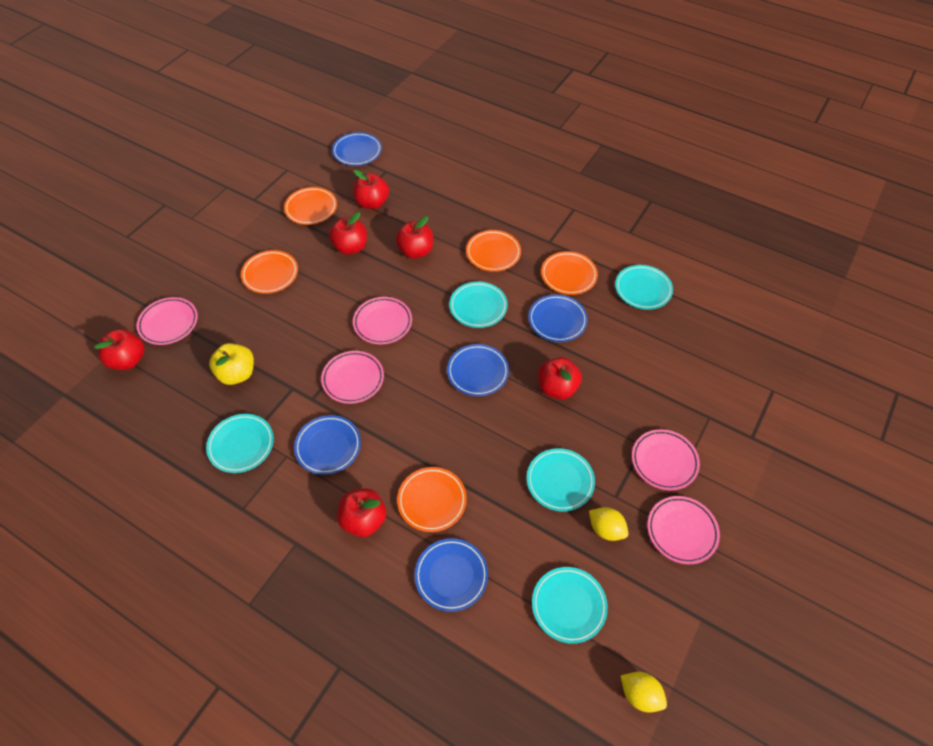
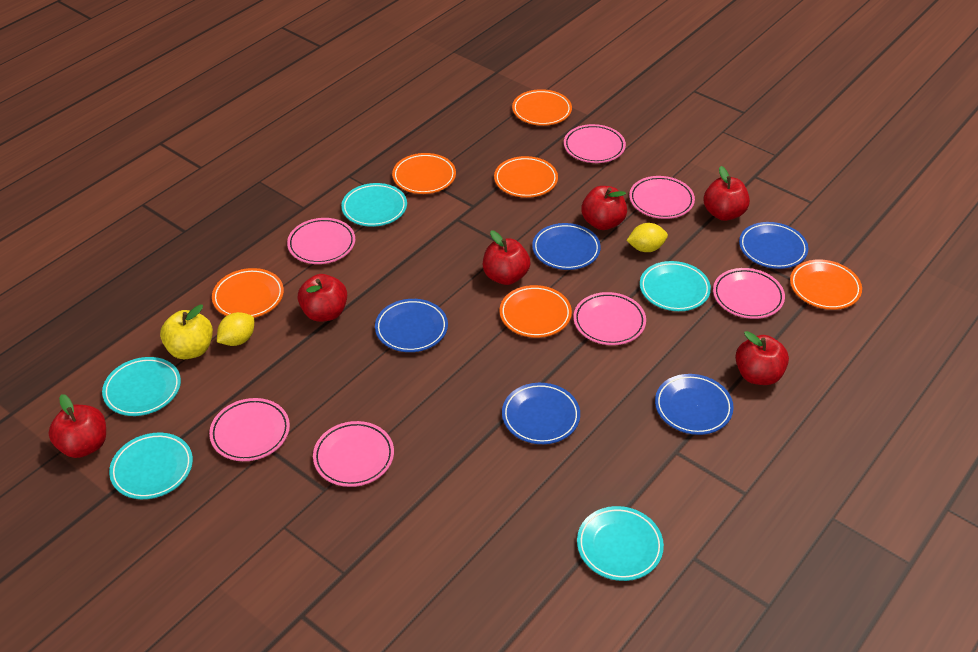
orange plate: [241,250,298,294] [284,187,337,225] [397,467,467,532] [466,230,521,272] [541,251,598,295] = 5 -> [212,268,284,318] [392,153,456,194] [494,156,558,198] [500,285,572,338] [512,89,572,126] [790,259,862,310] = 6
pink plate: [137,297,198,345] [321,351,384,404] [353,297,412,345] [632,429,700,490] [647,496,720,564] = 5 -> [209,398,290,461] [287,218,355,264] [313,421,394,487] [564,124,626,163] [573,292,646,345] [629,176,695,219] [713,268,785,319] = 7

